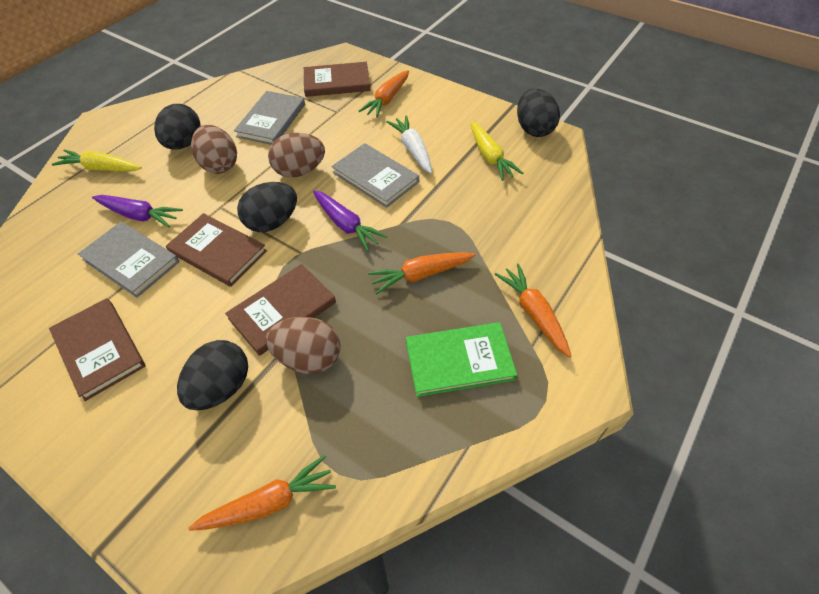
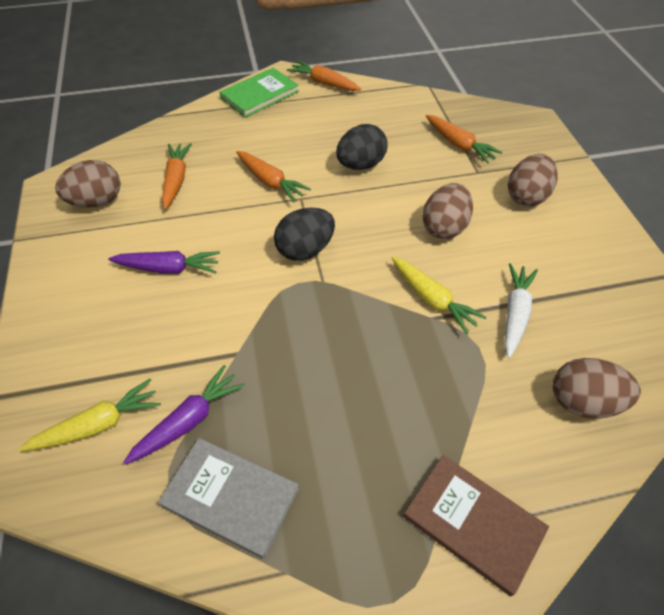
black egg: [154,104,201,150] [177,340,248,410] [237,182,297,232] [517,89,560,137] = 4 -> [274,208,335,261] [336,124,387,170] = 2
brown book: [49,298,146,401] [166,213,267,287] [225,264,336,356] [304,62,370,97] = 4 -> [403,455,549,596] = 1
brown egg: [191,125,237,174] [266,317,341,374] [268,133,325,178] = 3 -> [55,160,121,208] [422,183,473,239] [508,154,558,206] [553,358,641,419] = 4
grey book: [78,221,179,298] [234,91,305,145] [331,143,419,208] = 3 -> [158,438,299,558] = 1

